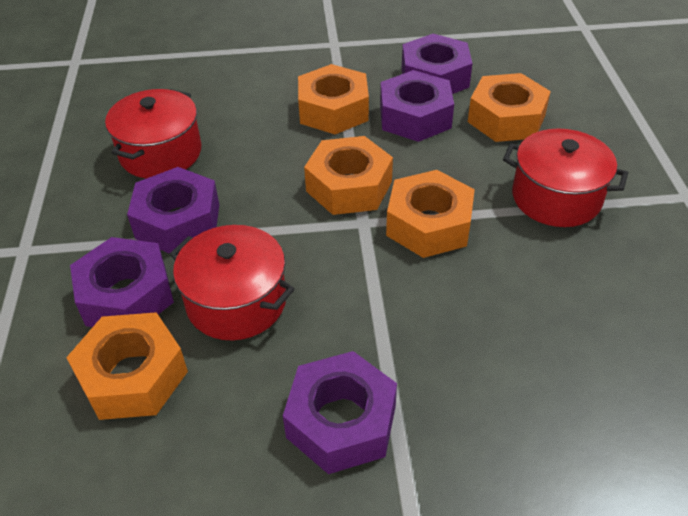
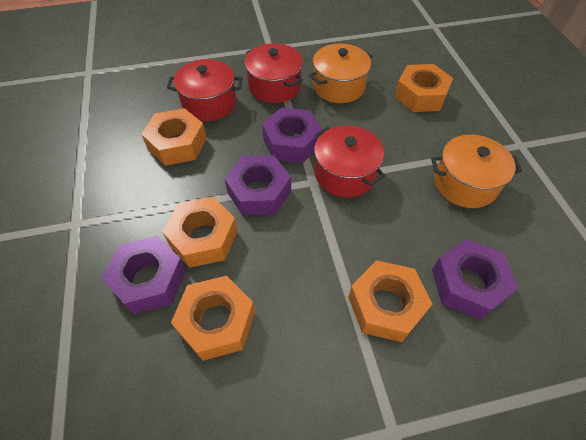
orange pot: none = 0 -> [309,44,373,103] [431,135,522,208] = 2
purple nut: [70,237,174,327] [127,167,219,254] [283,351,397,474] [380,70,454,142] [402,34,473,94] = 5 -> [101,236,186,314] [224,155,291,216] [262,107,322,163] [432,239,518,320] = 4

